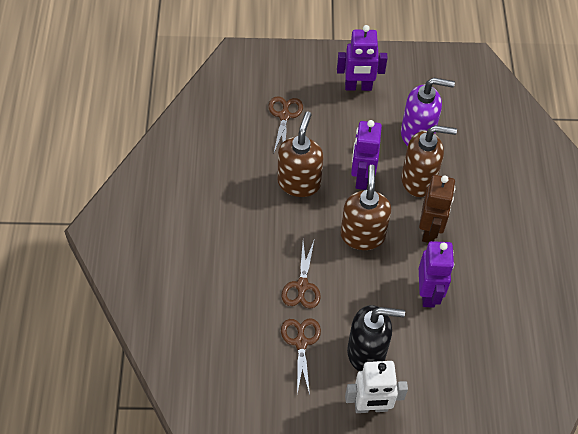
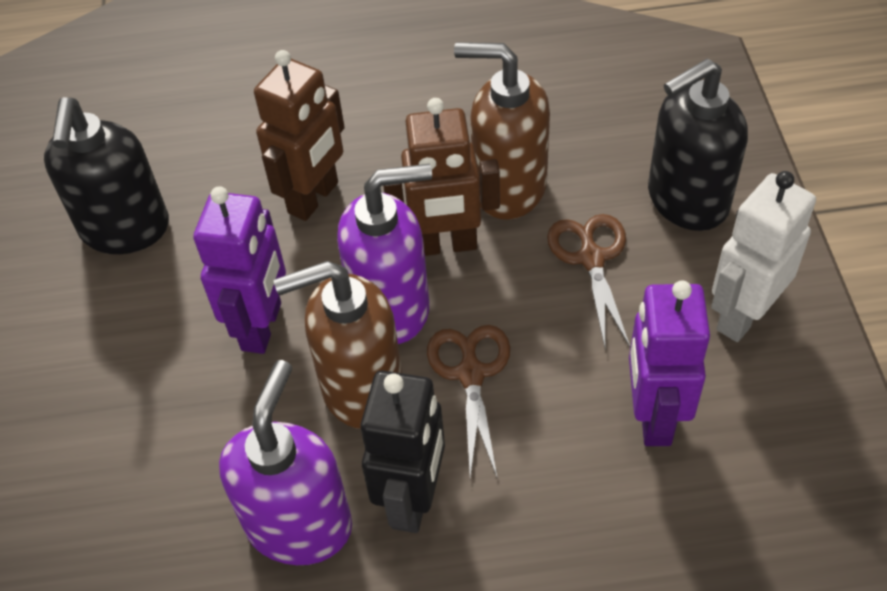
black robot: none = 0 -> [360,370,445,533] = 1
black soap dispenser: [347,305,405,371] = 1 -> [44,97,169,254] [648,58,748,231] = 2
brown robot: [419,175,455,243] = 1 -> [254,50,345,221] [383,98,500,256] = 2
brown scissors: [269,96,303,152] [281,318,321,395] [282,241,321,309] = 3 -> [427,325,510,478] [547,214,630,347] = 2
brown soap dispenser: [277,111,324,197] [340,165,391,250] [401,125,457,197] = 3 -> [274,261,402,429] [454,42,550,220] = 2
purple robot: [337,25,388,91] [351,120,382,190] [419,241,454,308] = 3 -> [193,186,286,354] [629,280,710,446] = 2
purple soap dispenser: [401,77,455,146] = 1 -> [219,360,352,565] [337,164,432,344] = 2

